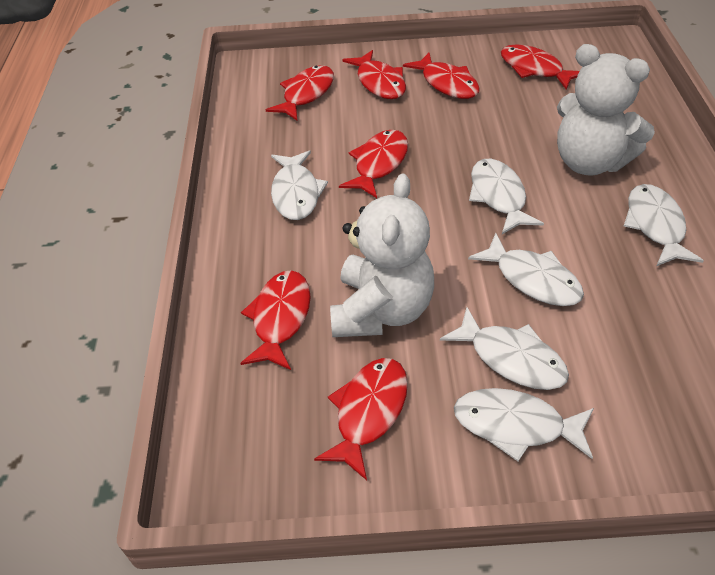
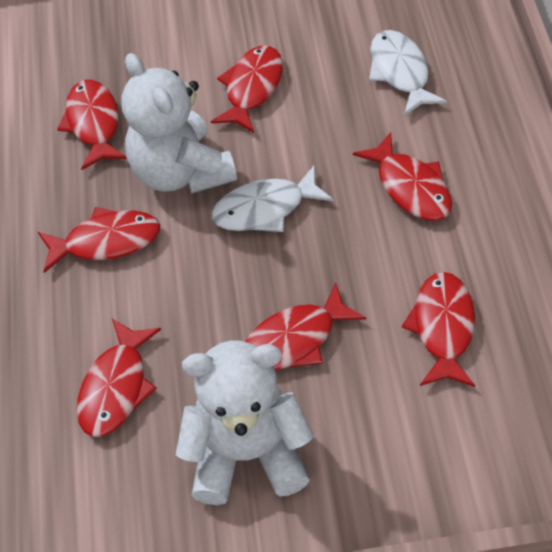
white fish: [271,150,328,220] [440,307,569,390] [454,388,594,461] [468,233,584,306] [469,159,544,234] [624,184,704,266] = 6 -> [211,165,333,232] [369,30,447,116] = 2

